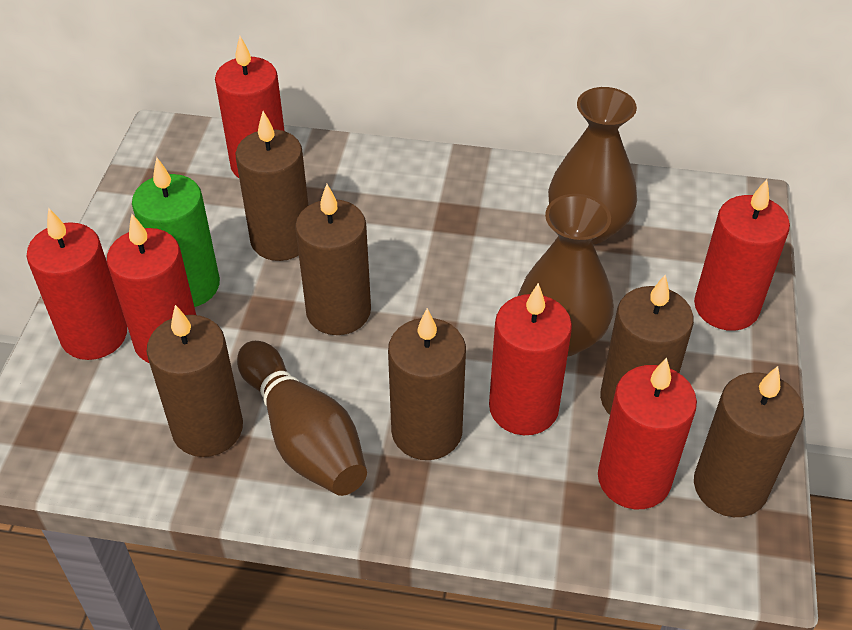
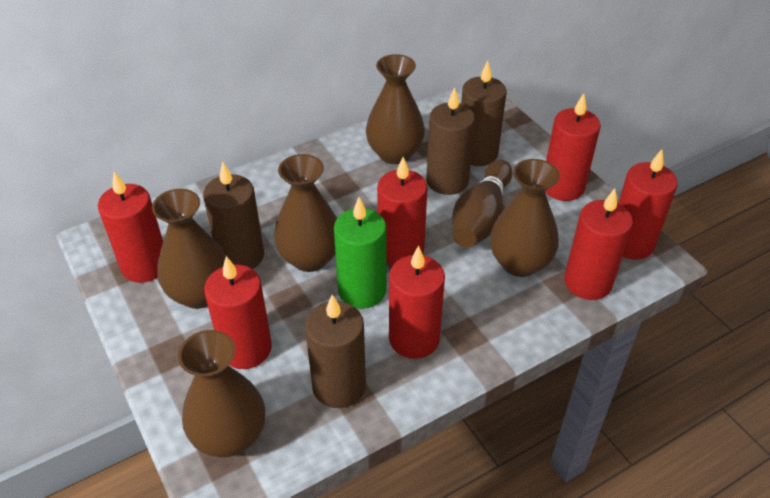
brown candle: [147,305,243,457] [235,111,308,261] [295,184,371,335] [388,308,466,460] [600,275,694,415] [694,366,804,517] = 6 -> [203,162,264,269] [305,295,366,408] [426,87,475,195] [461,61,507,166] = 4
brown vase: [518,194,614,357] [548,87,637,245] = 2 -> [152,189,226,309] [178,330,265,457] [274,154,337,272] [366,54,425,164] [490,159,560,277] = 5
red candle: [26,208,127,360] [107,214,196,363] [215,36,285,178] [489,283,572,435] [598,358,697,509] [694,179,790,331] = 6 -> [98,172,163,283] [204,256,272,369] [377,157,428,266] [389,245,445,359] [545,93,601,201] [564,189,633,300] [618,149,678,259] = 7

